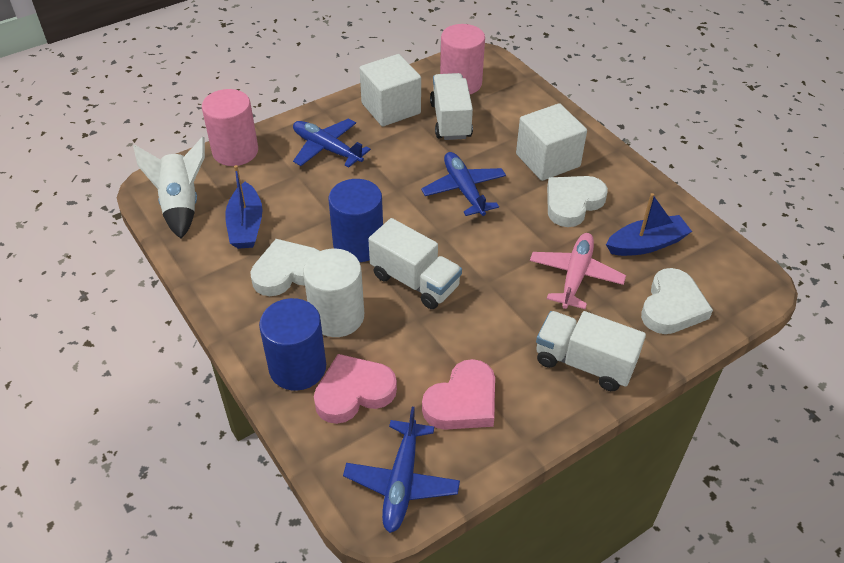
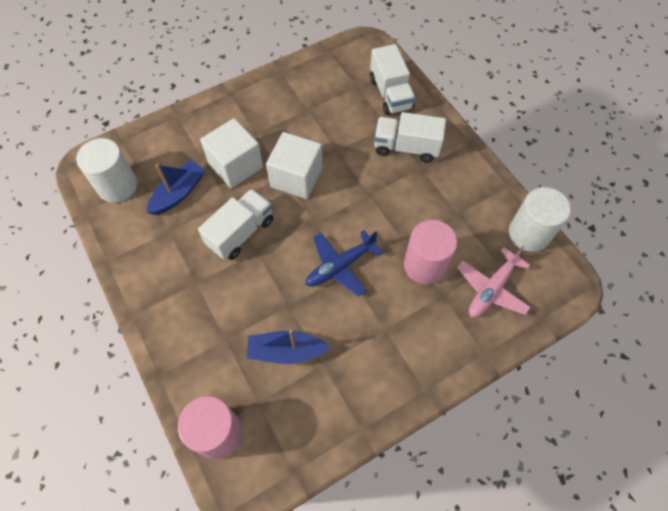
blue cylinder: [259,298,326,391] [328,179,383,262] = 2 -> none = 0
blue plane: [293,119,371,167] [343,407,460,533] [421,152,506,216] = 3 -> [305,230,383,297] = 1
pink heart: [314,354,397,424] [422,359,495,430] = 2 -> none = 0
white cylinder: [303,249,364,337] = 1 -> [76,138,137,203] [509,187,571,252] = 2
white heart: [250,239,320,296] [547,176,608,227] [641,268,713,334] = 3 -> none = 0
white rocket: [133,136,205,239] = 1 -> none = 0

